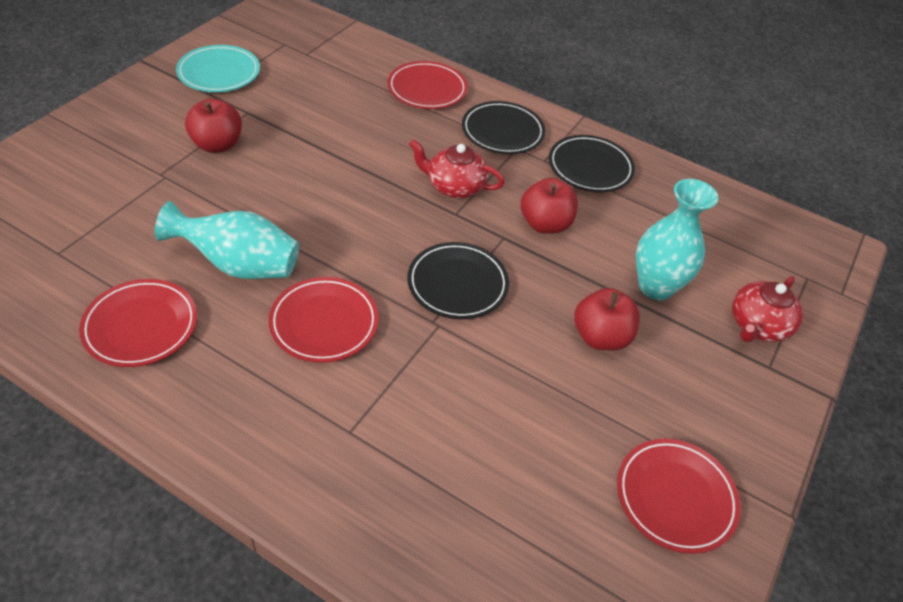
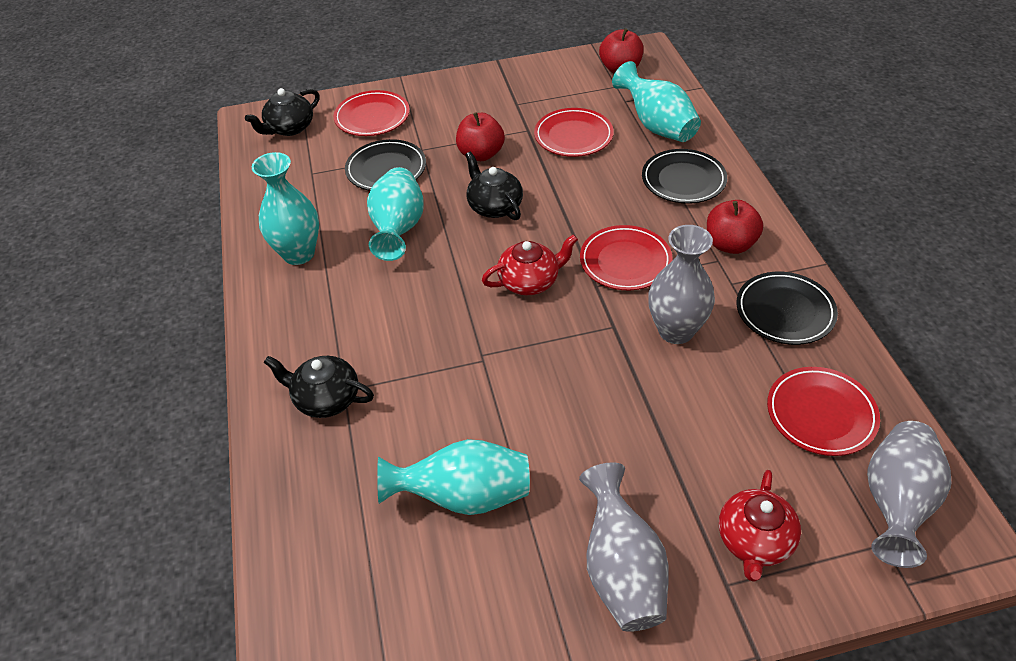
black teapot: none = 0 -> [245,88,320,136] [263,356,374,418] [465,152,523,220] = 3
grey vase: none = 0 -> [579,462,669,632] [648,225,715,344] [867,421,951,568] = 3
turquoise plate: [176,45,260,92] = 1 -> none = 0
turquoise vase: [155,201,299,279] [636,179,718,300] = 2 -> [252,152,319,265] [367,167,424,261] [377,439,530,515] [612,61,701,142] = 4

